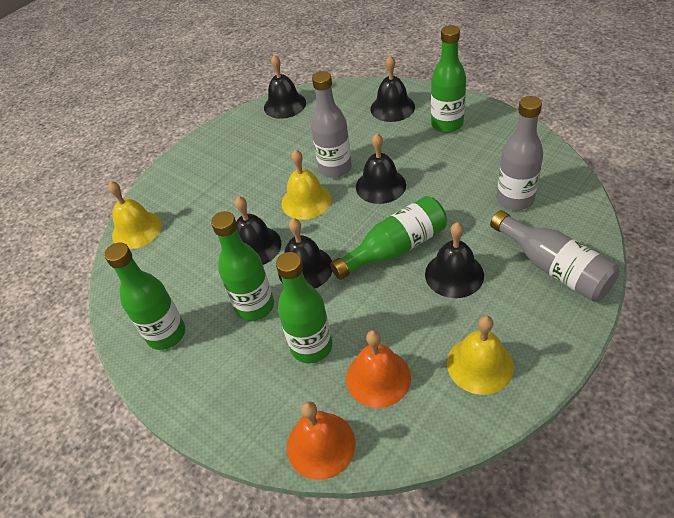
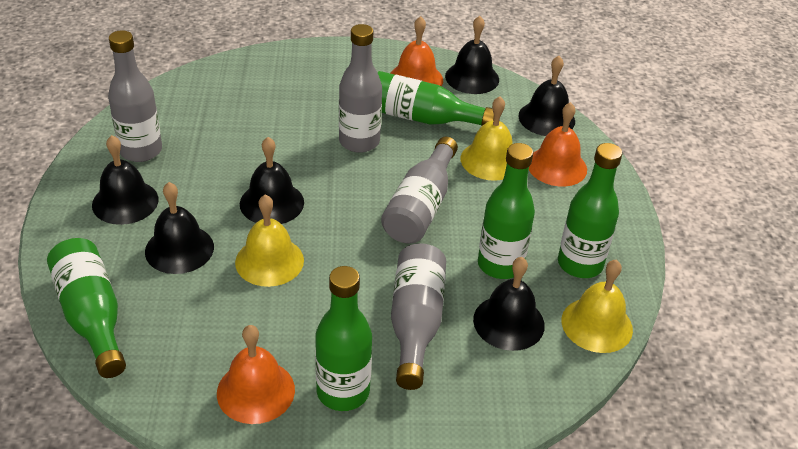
grey bottle: [311,71,352,178] [490,210,620,301] [497,96,543,210] = 3 -> [108,30,162,162] [339,24,382,153] [381,137,458,244] [391,243,446,390] = 4
orange bell: [287,401,355,480] [346,330,411,408] = 2 -> [217,325,295,424] [390,16,443,86] [529,102,587,187] = 3

